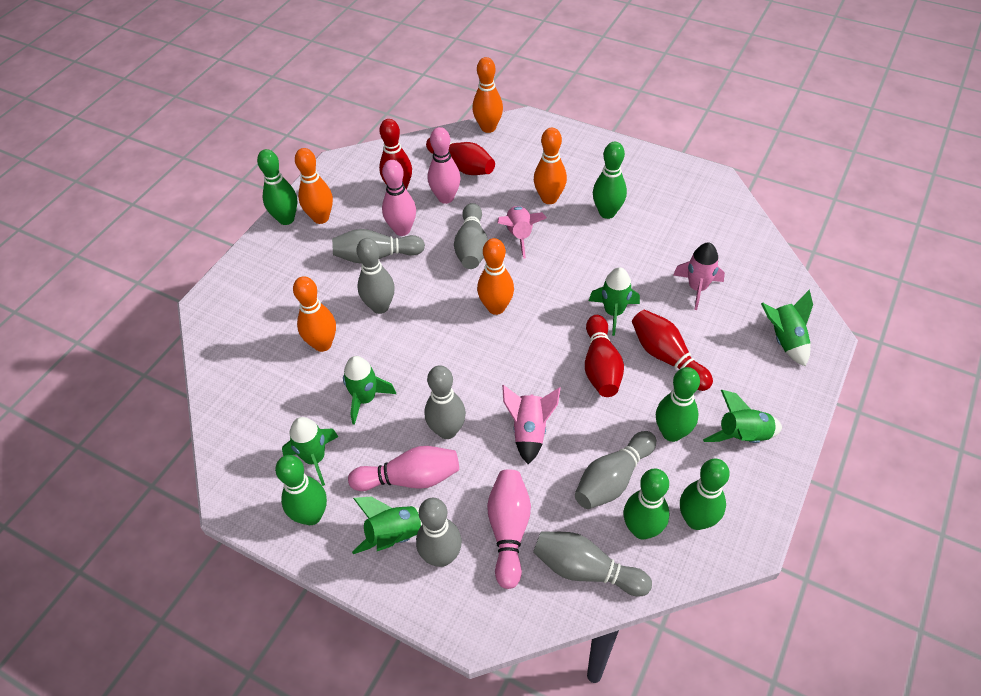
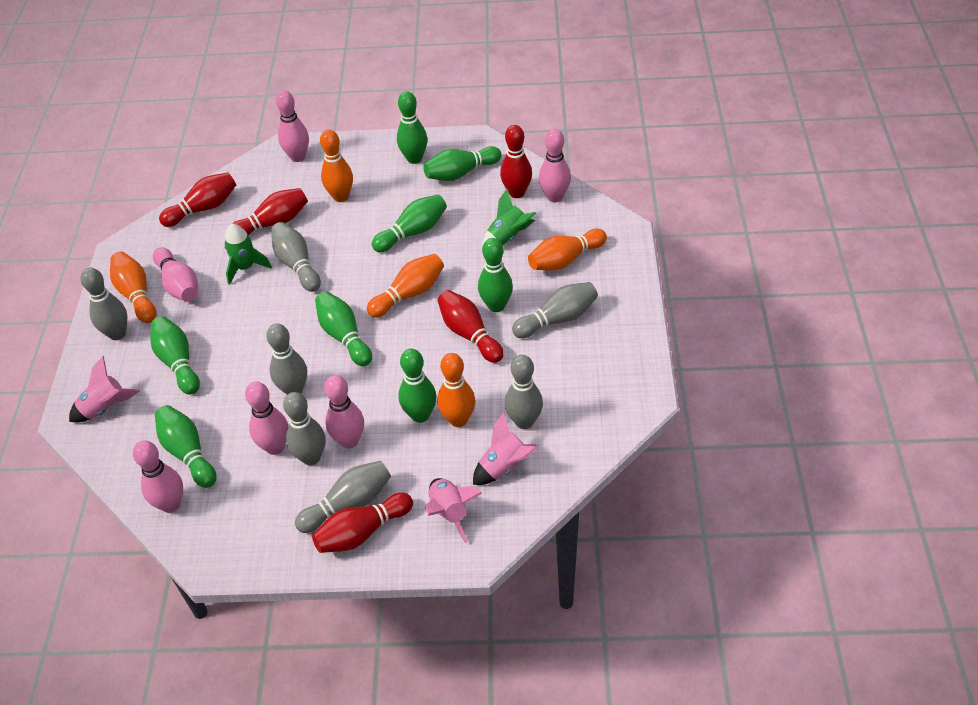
green bowling pin: [257,149,297,225] [275,455,327,525] [593,142,627,219] [624,469,669,540] [656,367,700,442] [680,458,730,530] = 6 -> [151,316,200,395] [155,405,216,488] [315,292,372,366] [372,195,447,252] [397,91,427,164] [398,349,436,423] [423,146,502,181] [478,238,513,312] = 8
green rocket: [282,417,338,486] [343,356,396,425] [352,497,423,554] [589,267,640,336] [703,390,782,443] [761,289,813,366] = 6 -> [224,224,272,285] [483,189,536,245] = 2
pink bowling pin: [348,446,459,491] [382,160,416,236] [428,127,461,204] [487,469,531,589] = 4 -> [133,441,183,513] [153,247,198,302] [245,382,288,455] [276,90,309,162] [324,375,364,449] [539,129,571,202] = 6
red bowling pin: [379,119,412,190] [426,138,495,175] [585,315,624,397] [632,309,713,391] = 4 -> [159,172,236,227] [232,188,308,235] [312,493,413,553] [437,290,504,363] [500,125,532,198] = 5

